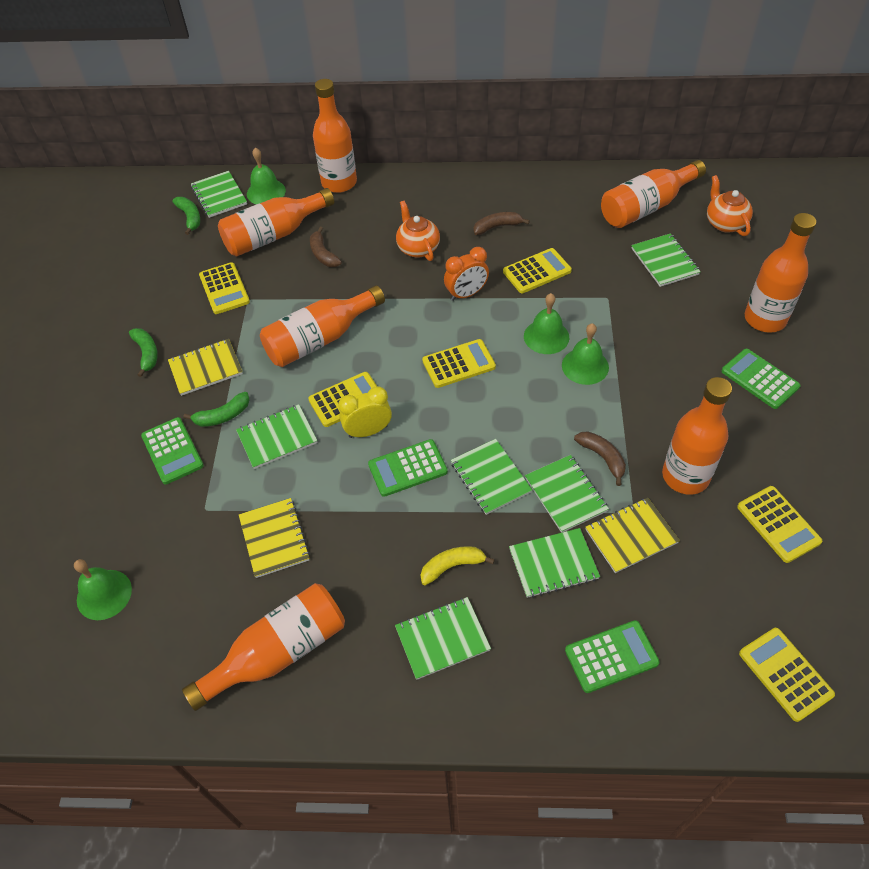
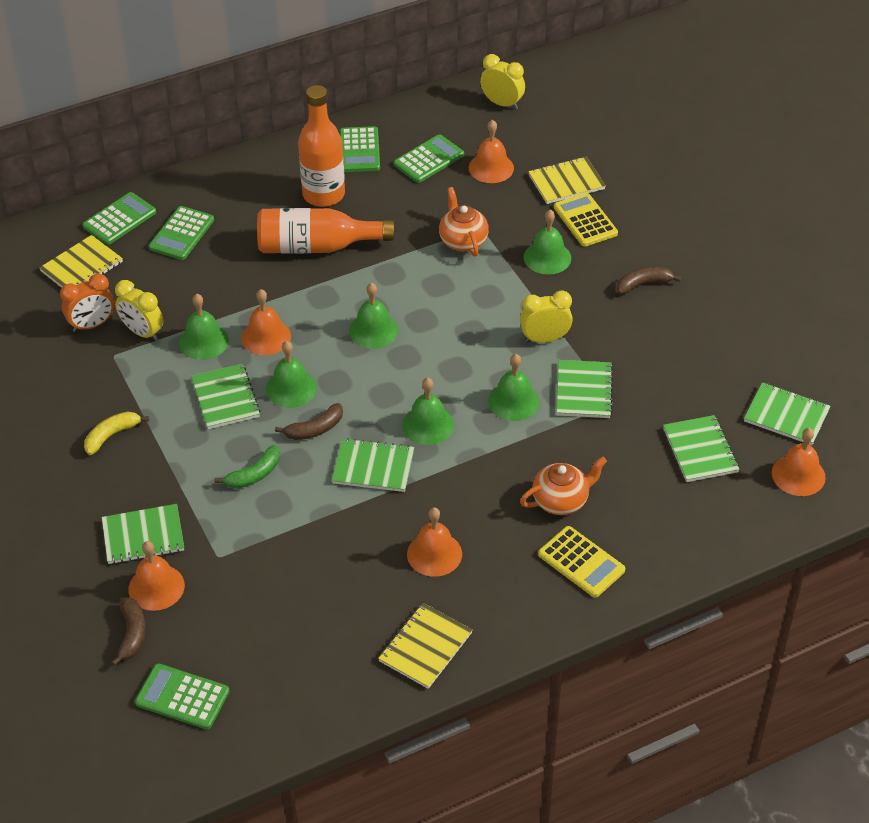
green banana: [129,328,158,377] [172,197,200,235] [184,392,249,427] = 3 -> [214,445,280,489] = 1
green bell: [74,559,132,620] [247,148,286,204] [524,293,569,354] [562,323,609,385] = 4 -> [179,294,229,360] [266,341,317,408] [349,283,398,349] [402,378,454,445] [488,354,540,421] [524,209,571,275] = 6
green calculator: [141,417,204,484] [368,439,448,497] [565,620,660,693] [721,349,801,409] = 4 -> [82,192,156,245] [135,663,229,730] [149,206,214,260] [340,126,380,172] [394,134,464,183] = 5
green notebook: [191,171,247,218] [236,404,318,469] [395,597,491,680] [451,439,532,515] [509,528,600,598] [525,455,609,533] [631,233,701,287] = 7 -> [102,504,184,564] [191,364,261,429] [332,438,414,492] [557,360,613,418] [663,415,739,482] [744,382,831,445] = 6
orange bell: none = 0 -> [128,541,185,611] [241,289,291,355] [407,507,462,577] [469,120,514,183] [772,428,826,496] = 5
orange bottle: [182,583,345,711] [218,188,334,256] [260,285,385,367] [313,79,357,193] [601,160,706,228] [662,377,732,495] [745,213,816,333] = 7 -> [257,208,394,254] [298,85,345,207] = 2
yellow calculator: [199,262,250,314] [308,372,377,427] [422,339,496,388] [503,248,572,293] [737,486,822,563] [739,628,835,722] = 6 -> [538,526,625,598] [554,193,618,247] = 2
yellow clock: [338,386,392,438] = 1 -> [115,280,163,341] [480,54,525,110] [520,290,573,343] = 3

